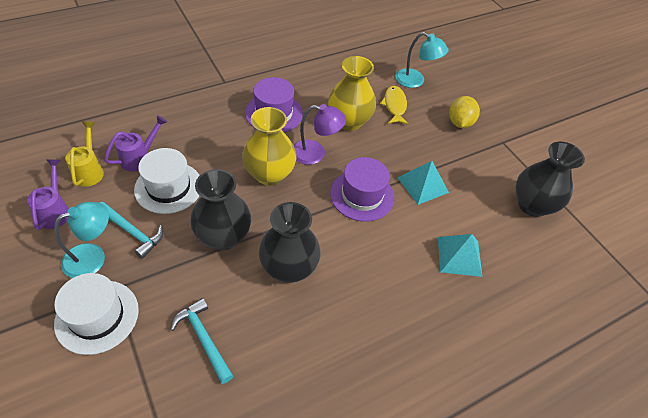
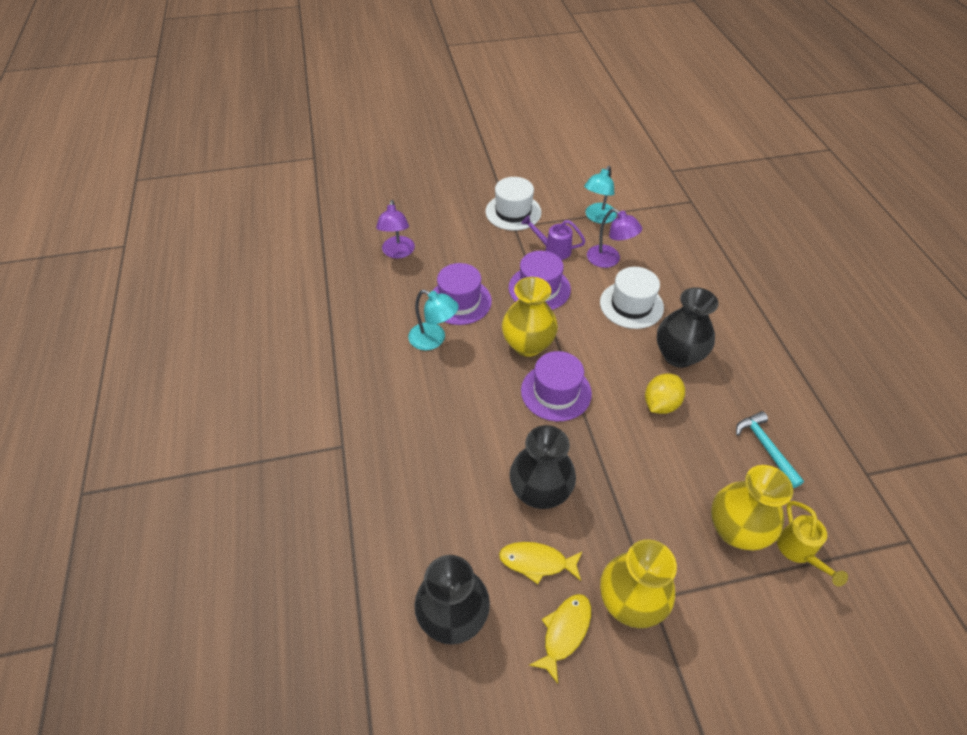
purple hat: [245,77,303,132] [330,157,394,222] = 2 -> [433,263,492,325] [509,251,571,310] [521,351,592,421] = 3
purple lamp: [294,104,346,165] = 1 -> [376,200,415,259] [587,209,642,268] = 2
purple watering can: [27,159,69,230] [104,115,167,172] = 2 -> [521,215,586,260] = 1
turquoise hammer: [100,202,163,259] [170,298,233,384] = 2 -> [736,411,804,488] = 1
turquoise pyramid: [397,161,449,205] [438,234,482,277] = 2 -> none = 0
yellow fish: [380,86,409,125] = 1 -> [499,542,583,584] [529,594,591,684] = 2
yellow vase: [242,107,296,186] [328,56,376,131] = 2 -> [502,277,558,357] [600,539,677,628] [711,465,793,550] = 3

